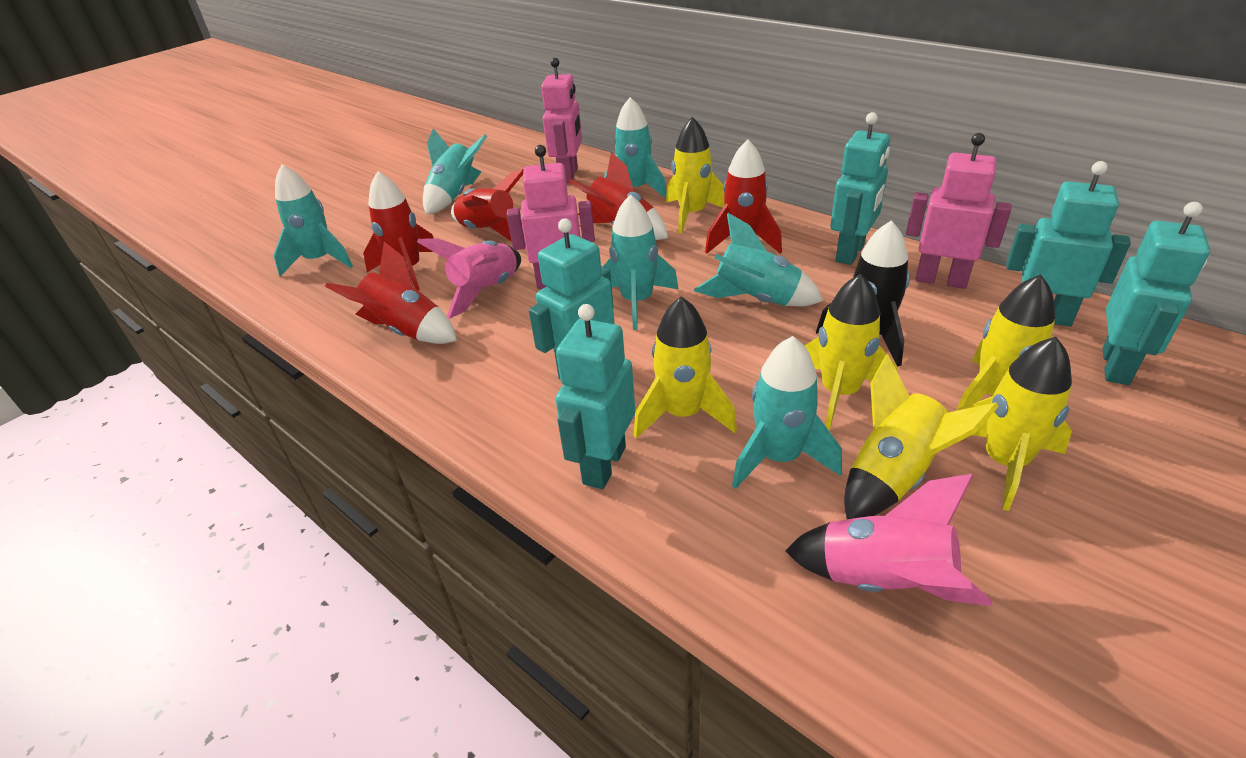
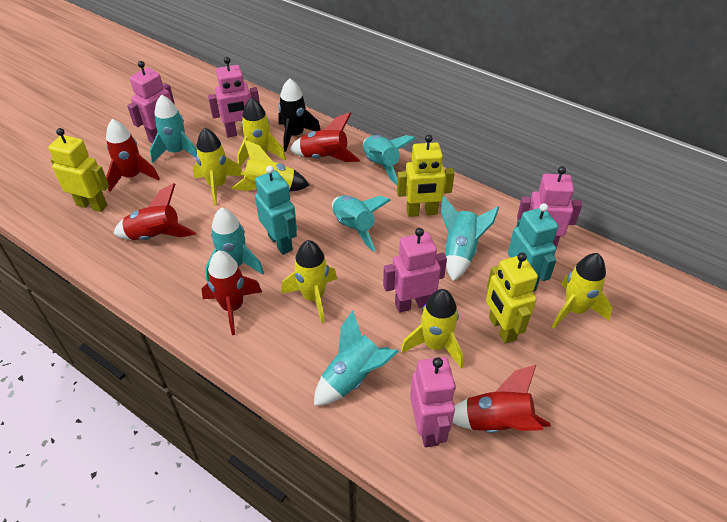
pink robot: [507,145,595,289] [541,58,582,183] [906,133,1012,289] = 3 -> [127,61,175,143] [208,57,260,137] [383,228,447,313] [410,357,456,447] [517,166,582,248] = 5
pink rocket: [417,238,521,319] [785,474,992,606] = 2 -> none = 0
turquoise robot: [529,218,614,379] [556,304,635,489] [830,112,890,265] [1006,161,1131,327] [1103,202,1210,385] = 5 -> [255,166,297,255] [508,203,558,292] = 2
yellow robot: none = 0 -> [48,128,109,212] [397,135,454,217] [486,253,538,344] = 3

